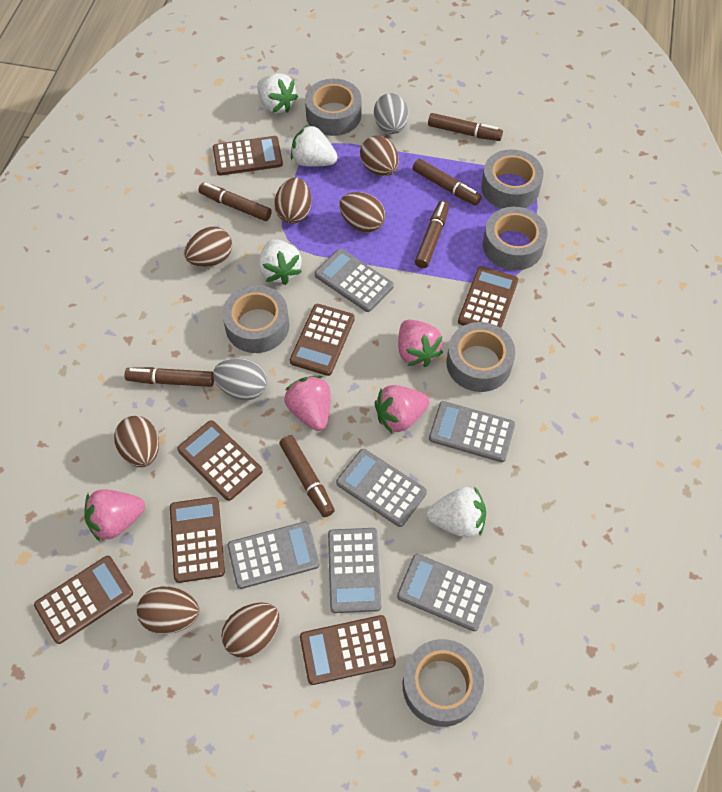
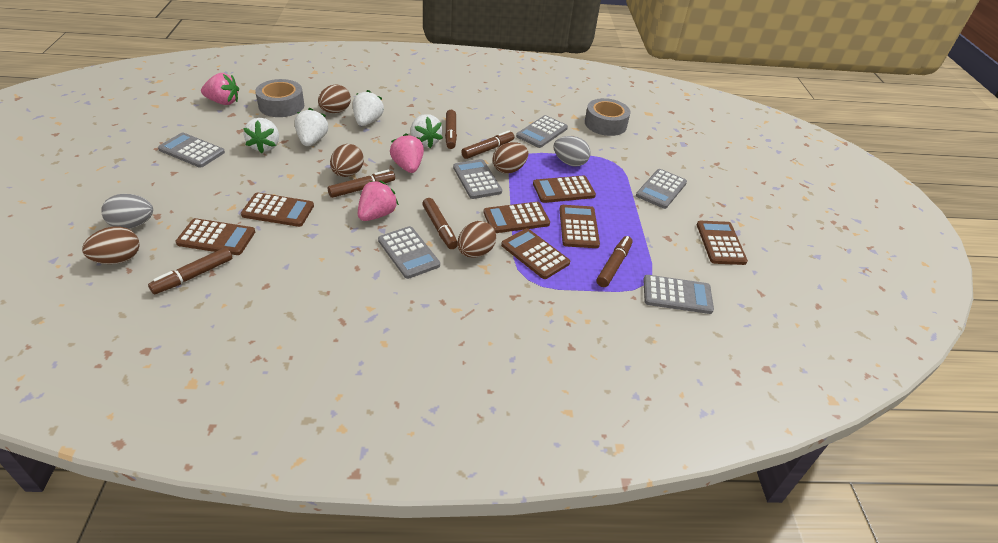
brown egg: [114,416,159,467] [137,587,199,634] [185,227,232,267] [221,602,280,658] [274,178,311,224] [339,192,385,232] [360,136,399,176] = 7 -> [82,227,140,264] [318,85,351,113] [330,144,364,177] [457,221,496,258] [492,142,528,174] = 5
grey tape: [222,285,289,353] [305,79,361,136] [403,639,484,727] [446,322,515,392] [481,149,544,209] [483,207,548,270] = 6 -> [255,79,304,117] [585,98,631,136] = 2
pink strawberry: [84,489,145,542] [284,376,331,431] [375,385,429,433] [398,320,443,367] = 4 -> [201,73,239,105] [358,181,399,221] [390,134,424,173] = 3

